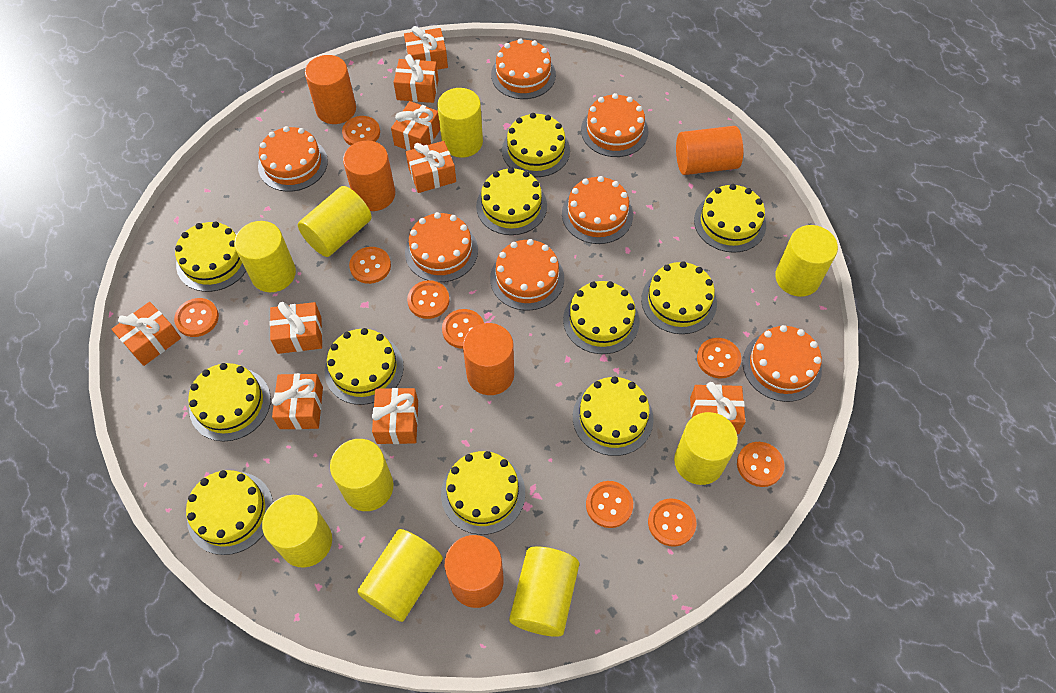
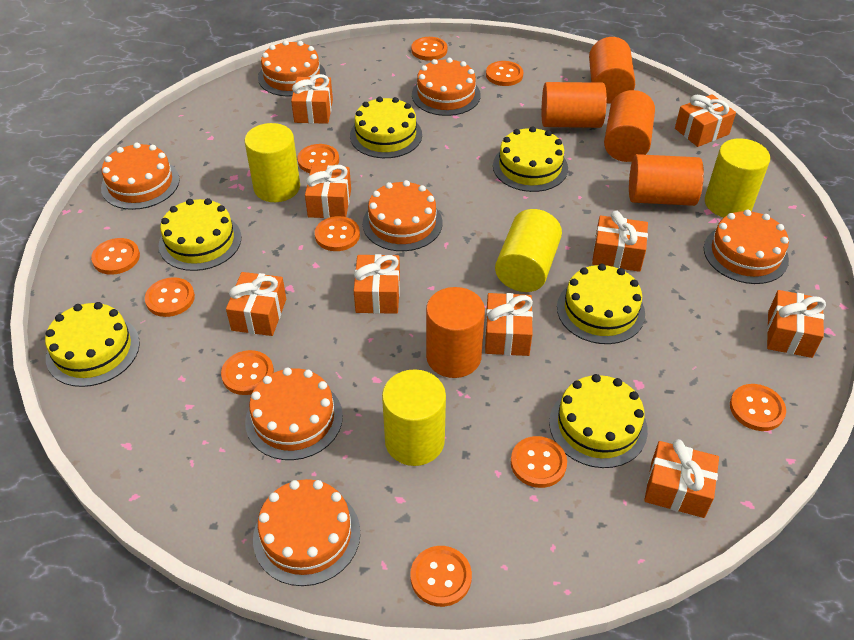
orange button: [174,298,219,337] [342,116,380,146] [349,247,391,284] [407,280,450,319] [442,309,484,349] [586,481,633,528] [648,498,696,547] [697,338,741,379] [737,442,784,487] = 9 -> [91,238,140,275] [145,277,195,317] [221,350,274,395] [297,144,339,173] [315,216,360,251] [410,546,472,607] [411,37,447,61] [486,61,523,86] [511,436,567,488] [730,384,786,431] = 10
yellow cake: [175,221,246,292] [186,470,273,555] [188,363,271,441] [325,328,404,405] [441,451,525,535] [476,167,547,235] [502,113,570,177] [563,281,640,354] [573,376,654,456] [641,261,717,334] [694,184,766,253] = 11 -> [45,302,140,387] [159,198,241,271] [350,97,422,158] [493,126,568,192] [549,374,648,468] [557,264,645,344] = 6
yellow cylinder: [234,221,296,292] [262,495,332,568] [298,186,372,257] [330,439,393,511] [357,529,443,622] [437,88,483,158] [509,547,579,637] [674,412,738,485] [775,225,838,297] = 9 -> [245,123,300,202] [382,369,446,466] [495,209,562,292] [705,139,770,217] = 4

